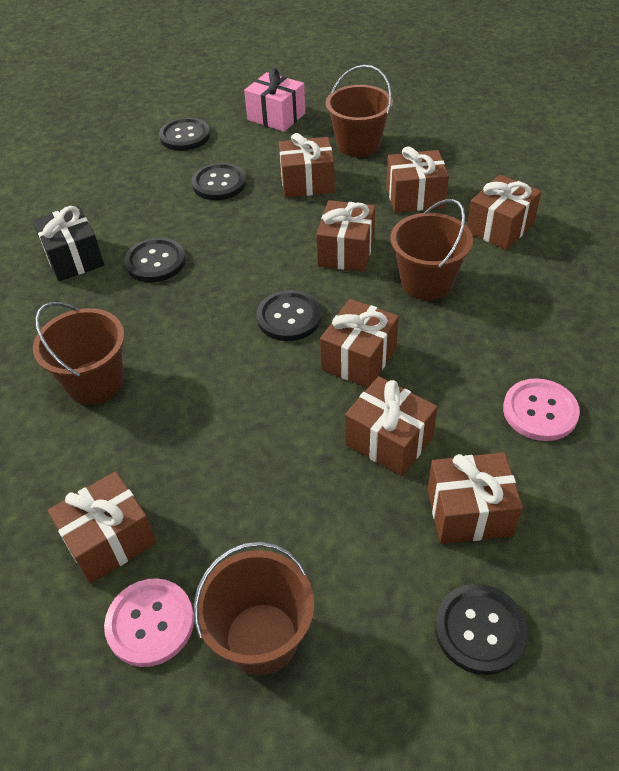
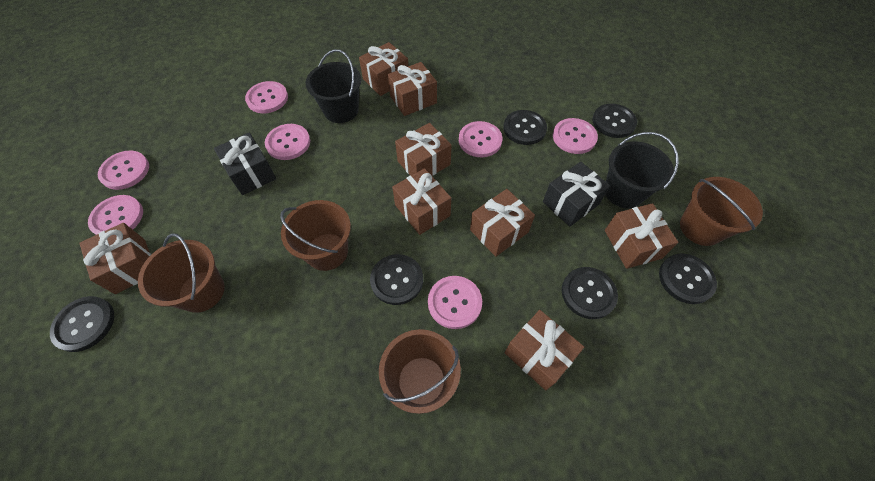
black bucket: none = 0 -> [306,49,361,123] [605,132,679,208] = 2
black button: [124,238,186,282] [159,118,210,151] [191,163,246,200] [256,290,321,341] [435,584,528,675] = 5 -> [50,296,114,352] [370,254,423,305] [503,110,547,145] [562,267,618,319] [592,104,637,138] [659,253,717,304] = 6
black gift: [33,205,104,281] = 1 -> [214,132,276,195] [543,162,610,227] = 2
pink button: [104,578,194,667] [503,378,580,441] = 2 -> [88,195,143,235] [98,151,149,190] [245,81,288,113] [265,124,310,160] [428,276,482,329] [459,121,502,157] [553,118,598,154] = 7
pink gift: [244,68,306,132] = 1 -> none = 0

